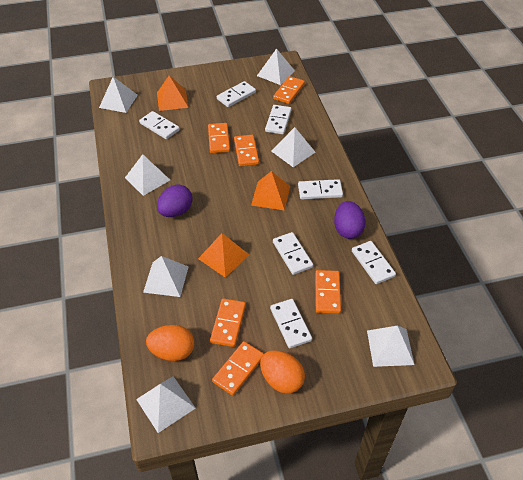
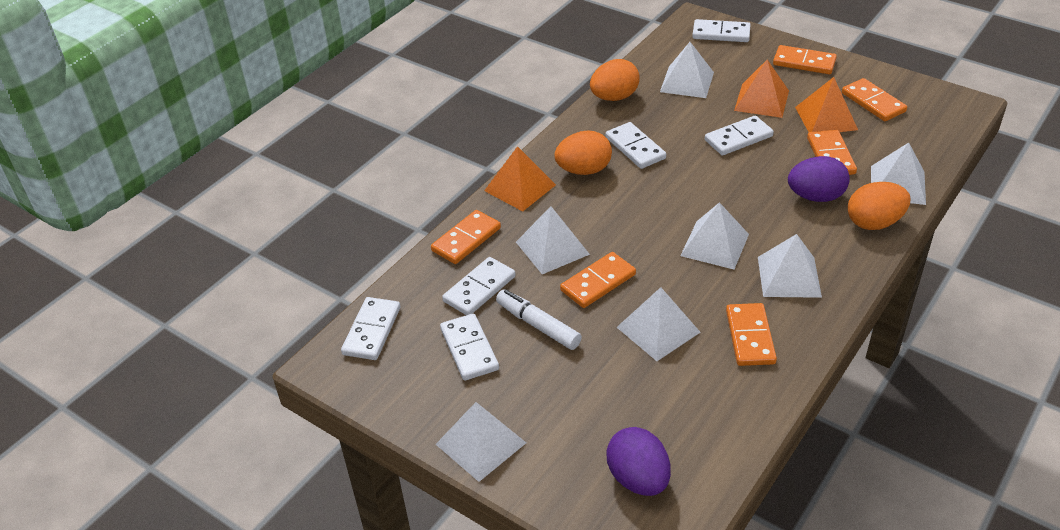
orange egg: [146,325,194,361] [260,350,305,394] = 2 -> [554,130,612,175] [590,59,640,101] [848,182,910,230] = 3
white domino: [139,111,180,139] [217,81,256,107] [265,105,292,135] [270,299,312,348] [273,232,313,275] [298,179,343,200] [352,241,396,284] = 7 -> [341,297,400,360] [440,313,499,380] [442,257,515,315] [606,122,666,169] [692,19,751,42] [705,116,774,156] = 6
white marker: none = 0 -> [496,289,582,350] = 1

